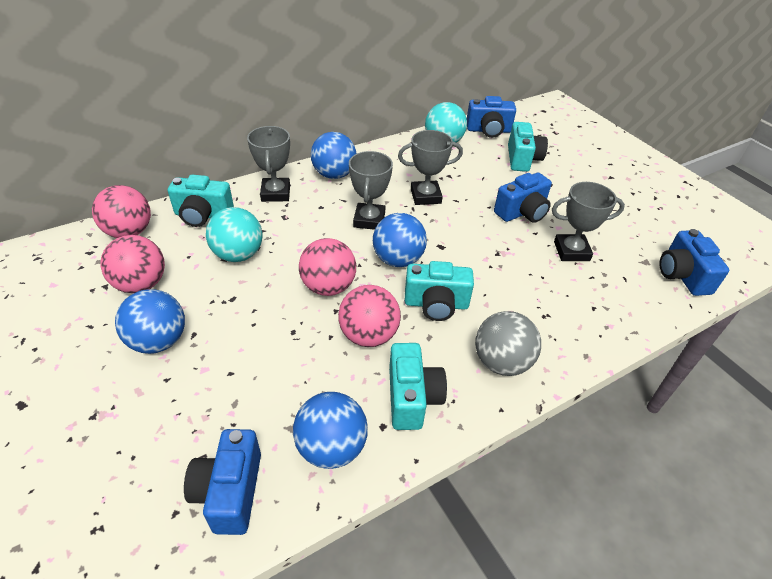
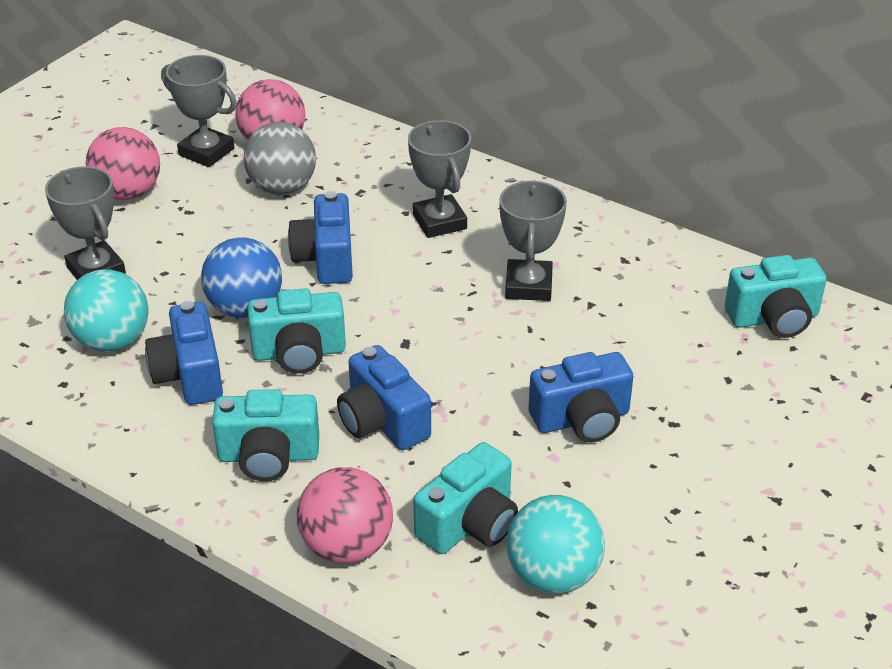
blue ball: [115,289,185,354] [293,392,368,469] [311,132,357,179] [373,213,427,267] = 4 -> [201,237,282,318] = 1
pink ball: [92,185,151,238] [100,235,165,293] [299,238,356,296] [338,285,401,347] = 4 -> [86,127,160,200] [235,79,305,140] [297,467,393,564] = 3

